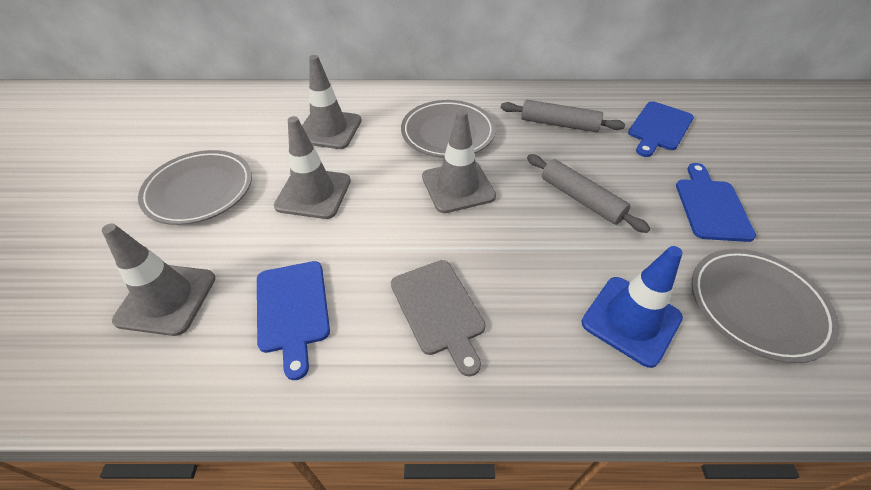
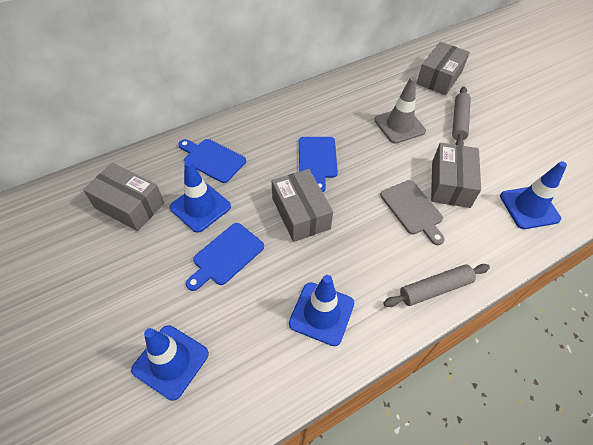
blue traffic cone: [582,246,683,368] = 1 -> [131,325,209,401] [170,160,231,233] [289,275,354,346] [500,161,567,229] = 4
grey box: none = 0 -> [83,163,164,231] [272,169,333,242] [416,42,470,95] [431,143,481,208] = 4
grey plate: [138,150,252,225] [401,100,496,158] [692,249,840,363] = 3 -> none = 0
grey traffic cone: [102,223,216,336] [274,116,351,219] [302,55,362,149] [422,110,496,213] = 4 -> [374,77,426,144] = 1

